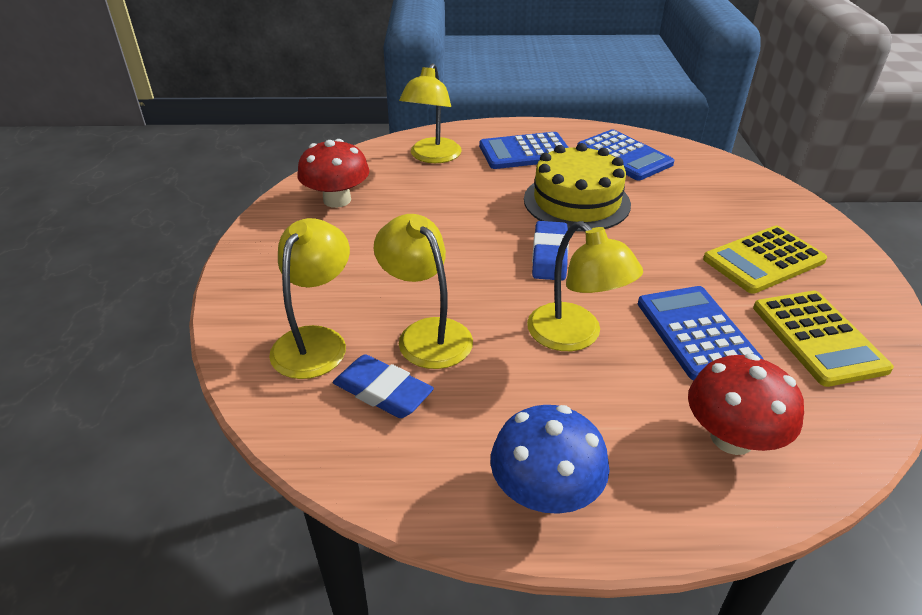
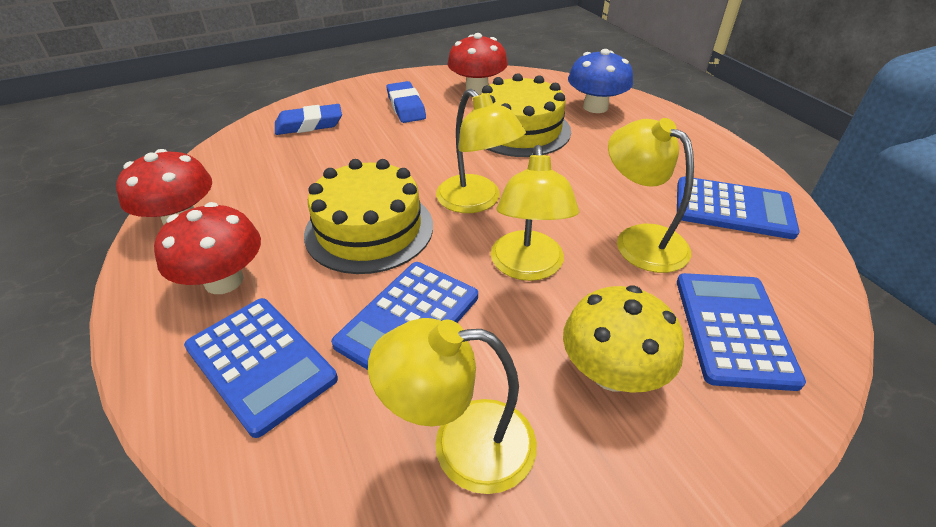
blue calculator: [479,132,569,169] [578,129,674,180] [638,286,764,380] = 3 -> [184,298,338,438] [331,262,478,370] [677,177,800,239] [677,273,806,391] = 4
red mushroom: [297,139,369,208] [688,354,804,455] = 2 -> [116,149,212,225] [154,202,261,294] [447,33,508,94] = 3
yellow cake: [524,143,631,231] = 1 -> [304,159,433,274] [482,73,571,157] = 2
yellow calculator: [703,226,827,294] [753,291,894,387] = 2 -> none = 0
yellow mushroom: none = 0 -> [563,286,684,393] = 1

